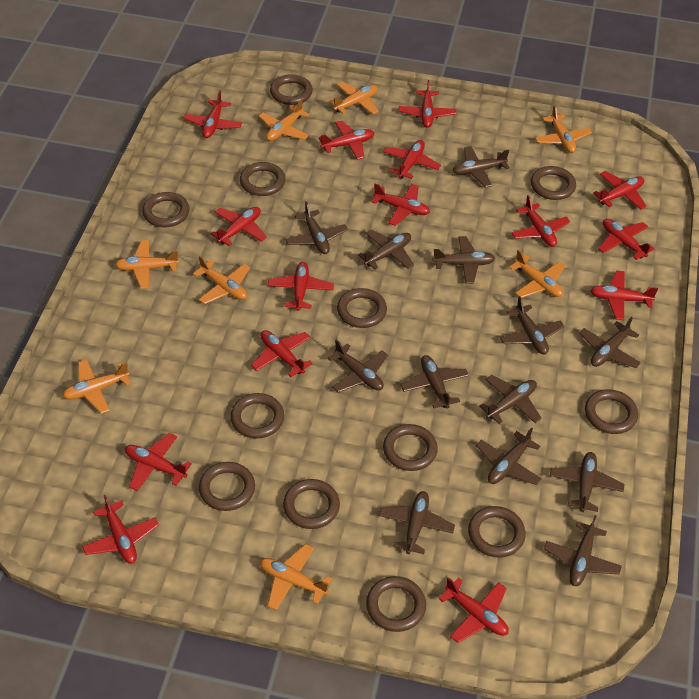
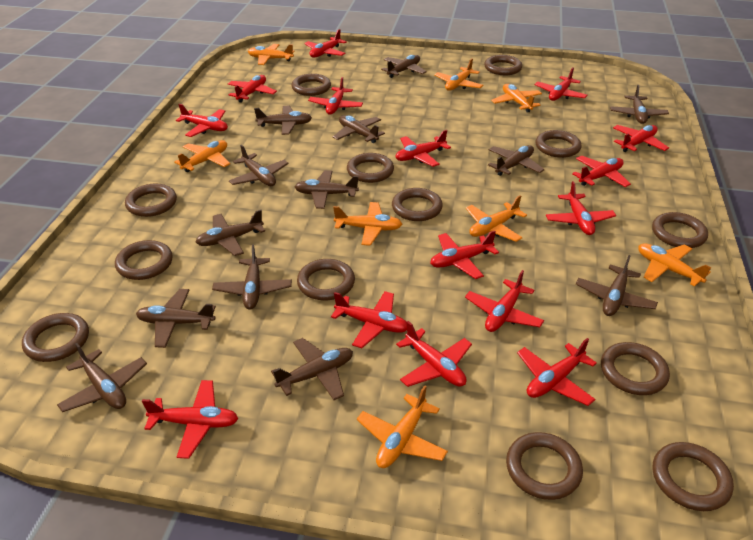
brown ring: [142,192,190,227] [199,462,255,511] [230,393,284,439] [240,162,286,196] [270,74,313,105] [283,479,340,529] [337,288,387,328] [366,576,426,632] [383,424,438,471] [468,506,526,557] [531,166,576,200] [585,389,638,434] = 12 -> [22,313,89,362] [115,240,173,280] [125,184,177,217] [292,74,331,96] [297,259,355,300] [347,153,394,183] [392,188,443,221] [484,55,522,75] [506,432,583,500] [536,130,581,158] [601,342,670,395] [652,212,708,248] [653,442,734,511] = 13

